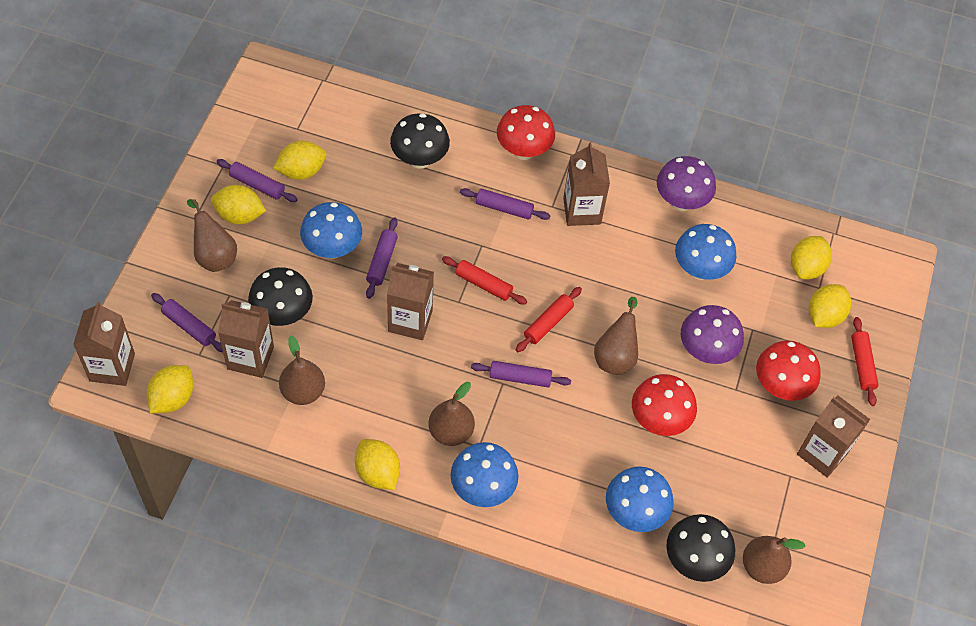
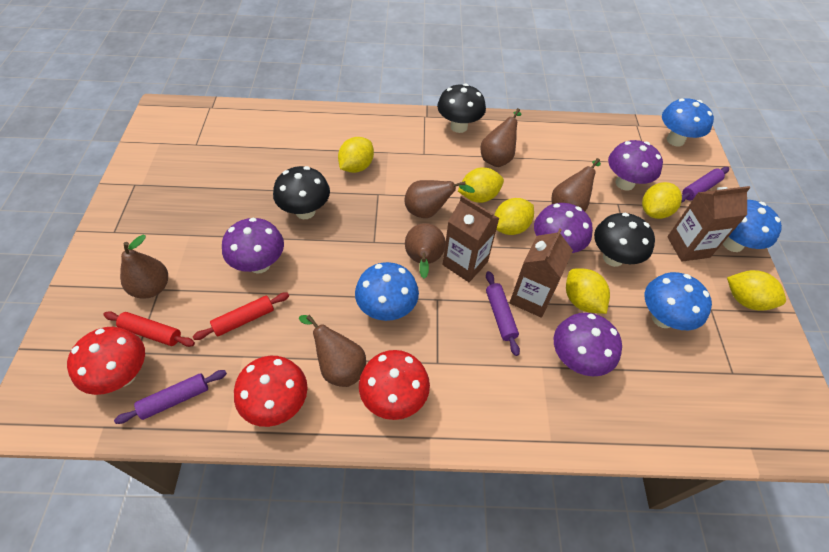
brown carton: [73,301,135,386] [218,300,274,378] [387,263,434,340] [563,142,610,226] [797,396,870,478] = 5 -> [443,195,499,282] [509,228,573,318] [667,186,750,262] = 3
brown pear: [187,199,237,272] [279,336,325,405] [428,382,475,446] [594,297,638,375] [743,536,805,584] = 5 -> [120,235,168,298] [299,315,366,387] [404,180,475,218] [405,223,445,279] [480,108,522,167] [551,158,601,211] = 6
purple mushroom: [657,156,716,211] [681,305,744,364] = 2 -> [222,218,284,274] [534,203,593,253] [554,313,622,376] [608,140,663,190] = 4
purple rolling pin: [151,293,223,352] [216,159,298,202] [366,217,398,299] [460,188,550,220] [471,361,571,387] = 5 -> [114,370,227,424] [486,271,520,356] [681,167,729,203] = 3
red rolling pin: [442,256,527,305] [516,287,582,352] [851,317,879,406] = 3 -> [103,311,195,347] [193,293,289,340] = 2

